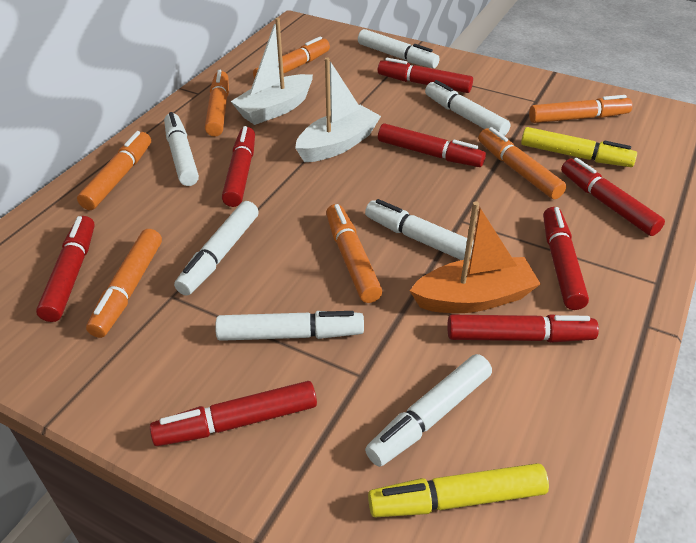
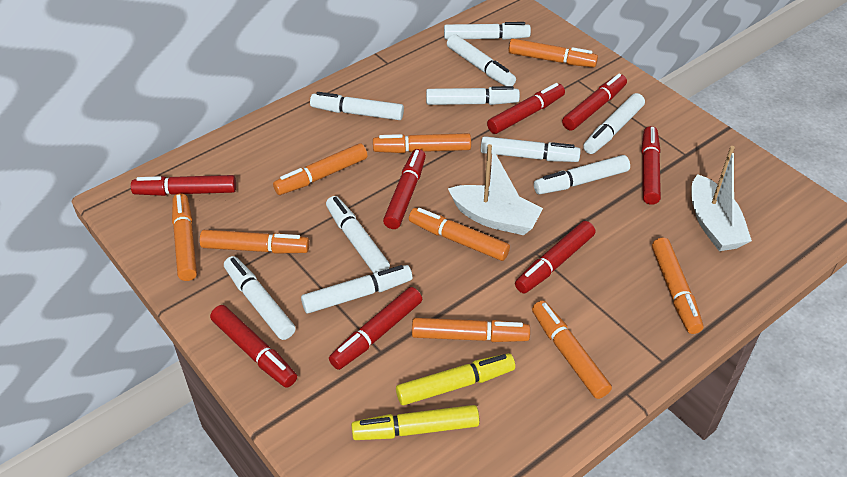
orange boat: [410,201,541,313] = 1 -> none = 0
orange marker: [77,131,151,210] [86,229,162,338] [205,70,229,137] [253,36,330,79] [326,204,382,303] [478,127,566,199] [529,95,633,123] = 7 -> [172,193,197,281] [200,230,309,254] [273,143,367,195] [373,133,471,153] [409,208,510,261] [412,318,530,342] [509,39,598,67] [532,300,612,399] [652,238,704,334] = 9
white marker: [164,112,199,186] [174,201,259,296] [215,311,364,341] [358,29,440,68] [365,199,474,260] [365,354,492,467] [425,80,510,136] = 7 -> [224,256,296,340] [301,265,413,314] [310,92,404,120] [326,196,390,273] [426,86,520,105] [444,22,531,40] [447,34,516,86] [481,136,581,162] [534,155,630,194] [583,93,645,154] = 10

